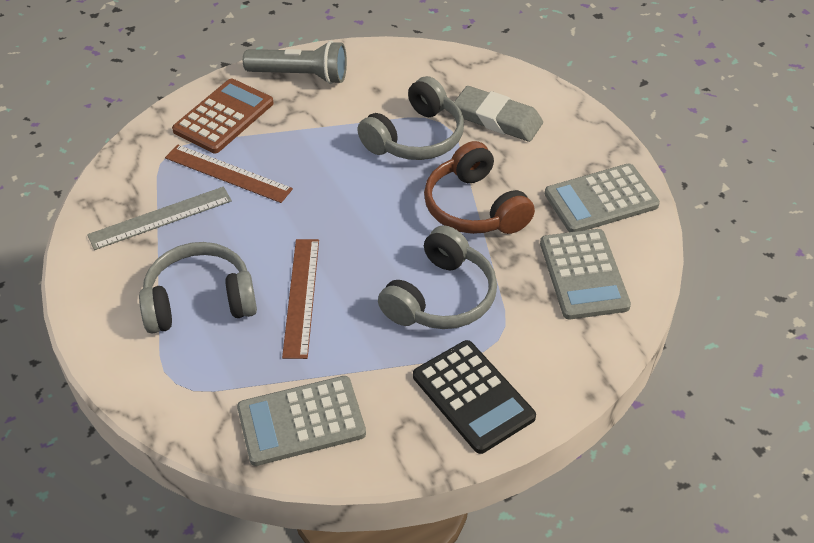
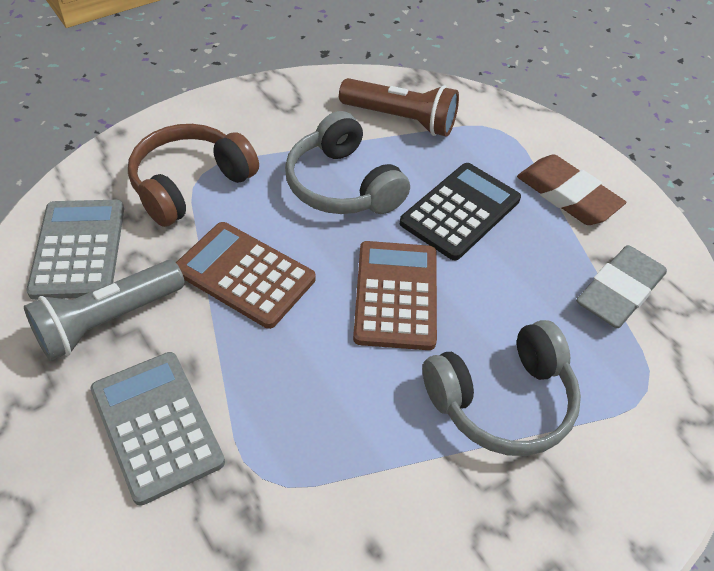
brown calculator: [172,79,273,153] = 1 -> [176,222,316,329] [353,241,437,350] = 2
brown eraser: none = 0 -> [517,154,626,225] = 1
brown flashlight: none = 0 -> [339,78,459,137] = 1
brown ruler: [165,145,293,203] [282,239,319,359] = 2 -> none = 0
grey calculator: [237,376,366,466] [540,229,631,319] [545,164,660,232] = 3 -> [26,200,124,300] [90,352,225,506] = 2
grey headphones: [139,242,257,334] [357,76,464,160] [378,225,497,329] = 3 -> [285,111,410,214] [423,320,581,456] = 2
grey ruler: [87,186,232,250] = 1 -> none = 0

